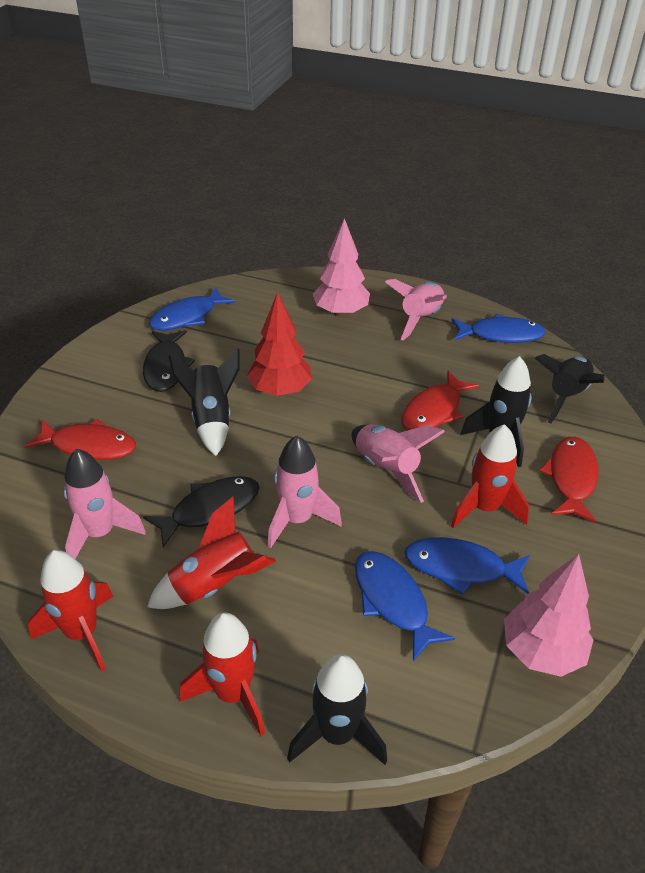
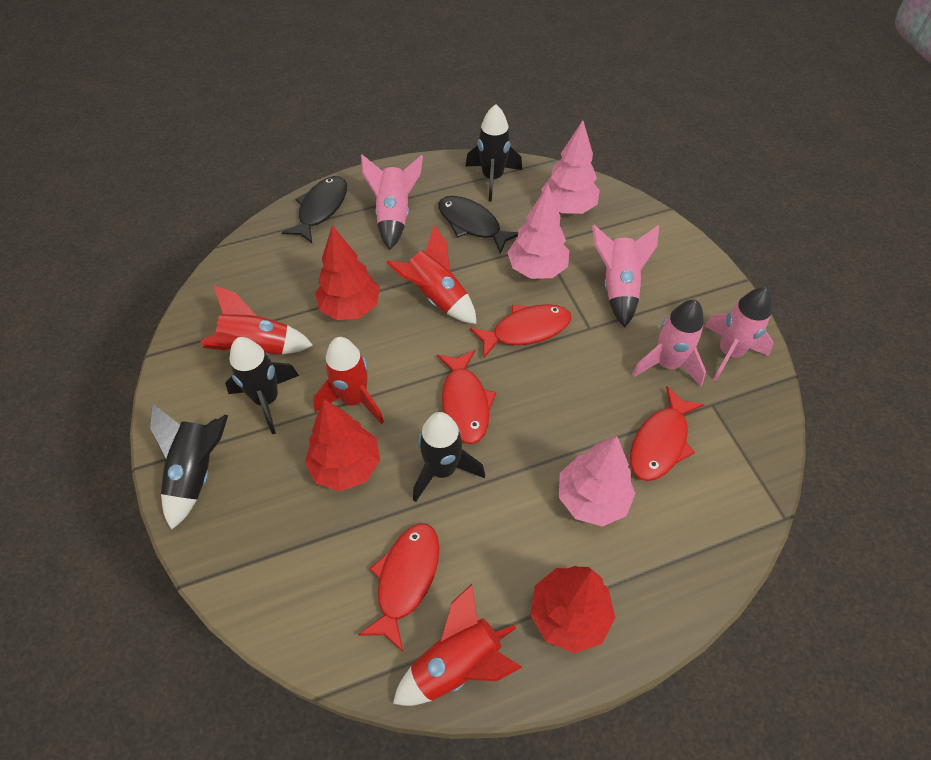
blue fish: [149,287,236,331] [355,551,455,661] [404,537,530,595] [452,314,546,343] = 4 -> none = 0
pink tree: [313,218,370,317] [504,554,593,677] = 2 -> [507,185,569,279] [541,120,600,214] [559,436,636,527] = 3
red fish: [24,419,136,460] [401,371,479,430] [539,437,599,523] = 3 -> [358,523,439,652] [437,350,496,444] [470,304,571,358] [630,386,704,481] = 4
red tree: [247,292,312,396] = 1 -> [305,399,380,491] [315,225,380,320] [530,566,615,653] = 3

